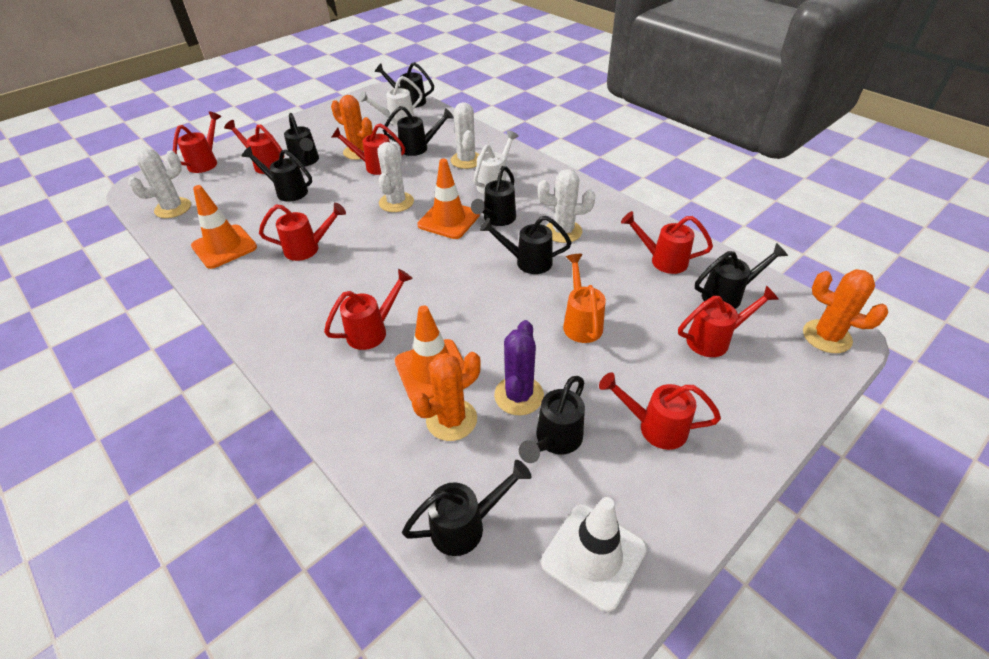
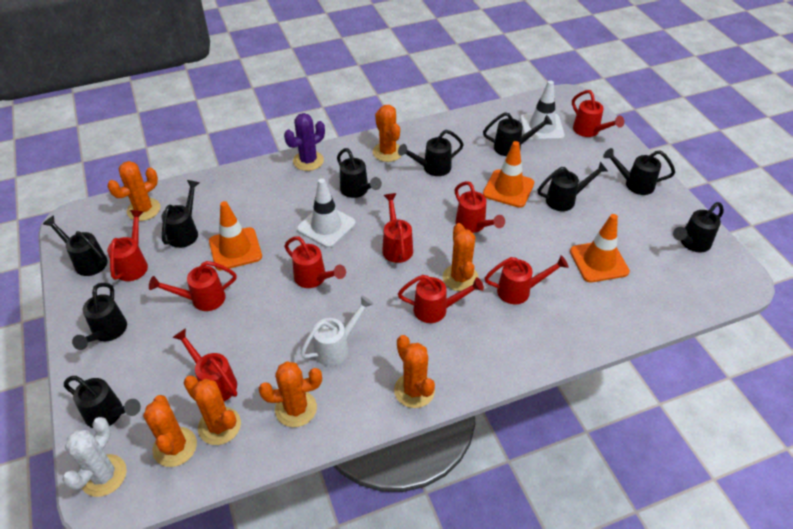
black watering can: [242,147,312,202] [284,113,319,167] [375,62,434,108] [383,106,453,156] [402,460,531,556] [471,166,516,226] [480,216,572,274] [519,376,585,463] [695,243,788,309] = 9 -> [43,215,108,276] [64,376,141,428] [72,283,127,350] [161,180,199,248] [337,148,382,198] [398,130,464,176] [483,112,553,156] [538,162,608,211] [603,148,675,195] [673,202,724,252] = 10
orange cactus: [331,95,373,160] [412,352,481,441] [803,269,888,353] = 3 -> [107,161,160,221] [143,395,197,467] [184,376,241,445] [259,361,322,427] [373,105,401,162] [394,335,435,408] [443,223,479,291] = 7
orange watering can: [563,254,606,343] = 1 -> none = 0
red watering can: [173,111,221,173] [224,120,284,174] [259,203,346,261] [324,269,413,350] [331,123,405,175] [599,372,721,450] [621,211,713,274] [678,285,779,357] = 8 -> [107,210,148,281] [149,261,237,311] [172,328,237,401] [284,236,346,288] [382,193,413,263] [398,275,484,323] [454,181,505,233] [485,255,568,304] [572,90,624,137] = 9
white cactus: [128,148,191,218] [377,142,414,212] [451,102,480,169] [538,169,595,243] = 4 -> [62,417,127,497] = 1
white traffic cone: [541,497,647,612] = 1 -> [297,178,356,248] [520,80,565,141] = 2
white watering can: [359,76,423,125] [474,130,519,194] = 2 -> [300,295,373,366] = 1

